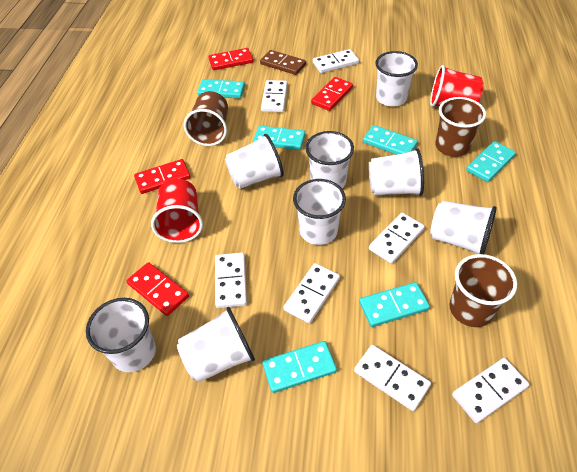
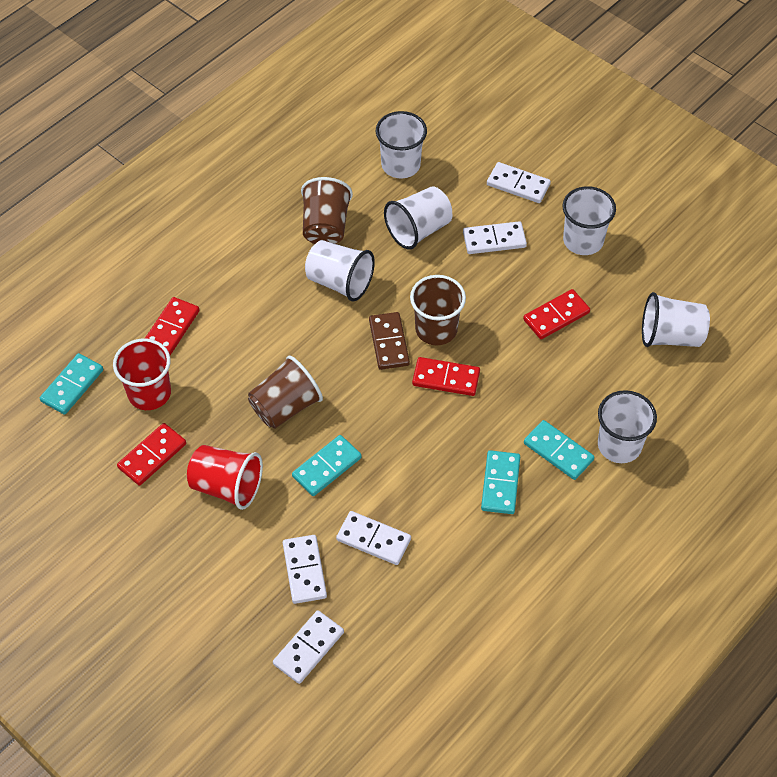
turquoise domino: [197,79,245,99] [253,126,305,150] [262,341,337,393] [359,282,430,327] [363,125,418,155] [466,141,516,182] = 6 -> [40,353,103,415] [292,435,362,496] [481,450,520,514] [524,420,595,480] = 4
white cup: [86,298,156,372] [177,307,255,383] [225,134,284,189] [293,179,346,245] [305,131,354,188] [369,148,424,196] [375,51,418,106] [430,200,497,254] = 8 -> [305,240,375,301] [375,111,427,178] [384,186,452,250] [563,186,616,255] [598,390,657,463] [642,292,710,347] = 6
white domino: [215,253,247,308] [261,80,288,112] [283,263,340,323] [313,49,359,73] [354,345,431,411] [369,213,425,264] [452,358,530,423] = 7 -> [273,610,344,684] [283,535,327,604] [336,511,411,565] [463,221,527,254] [487,162,551,203] = 5

